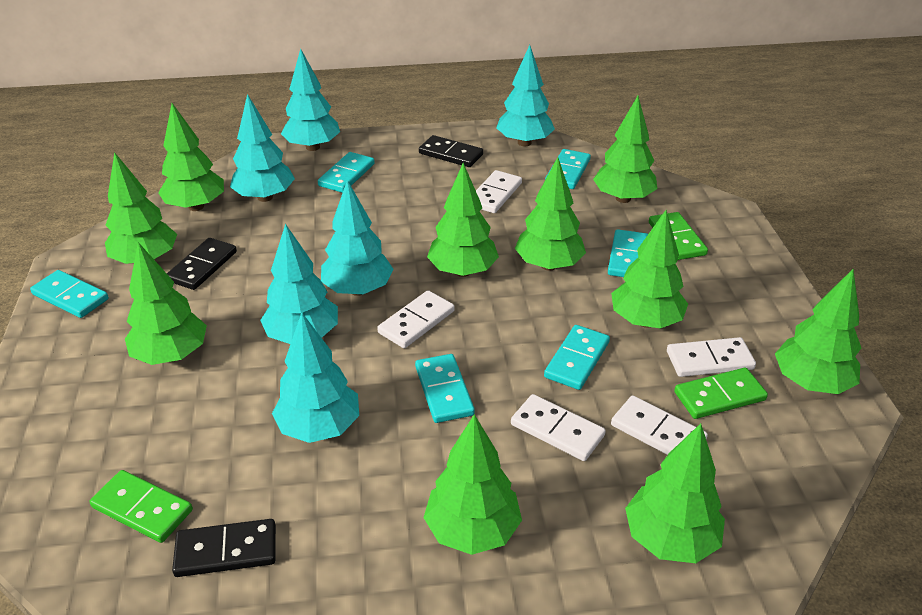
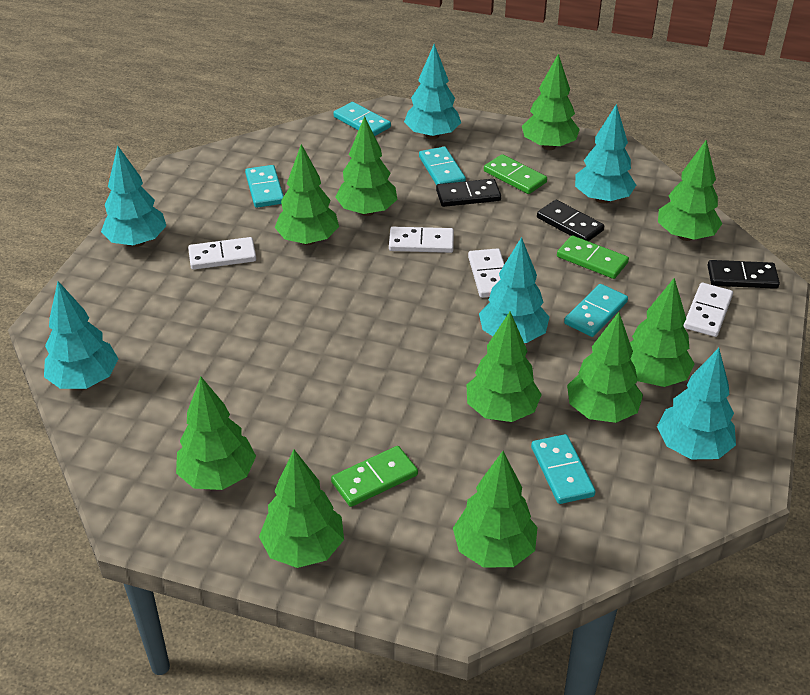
turquoise domino: [30,270,109,318] [318,152,375,193] [415,354,475,423] [544,325,610,390] [545,149,591,189] [608,229,648,277] = 6 -> [245,165,284,208] [333,102,391,136] [419,147,466,185] [531,434,596,504] [564,284,628,337] = 5
white domino: [377,290,454,348] [476,170,522,213] [511,394,606,461] [611,396,708,455] [667,337,756,377] = 5 -> [188,237,256,270] [389,227,454,253] [468,248,504,298] [684,283,733,337] = 4

